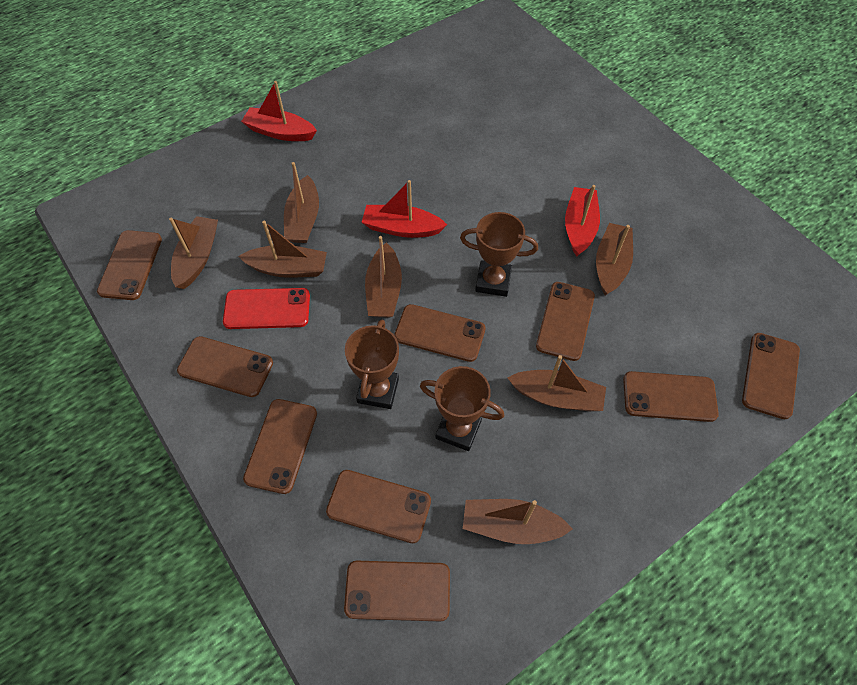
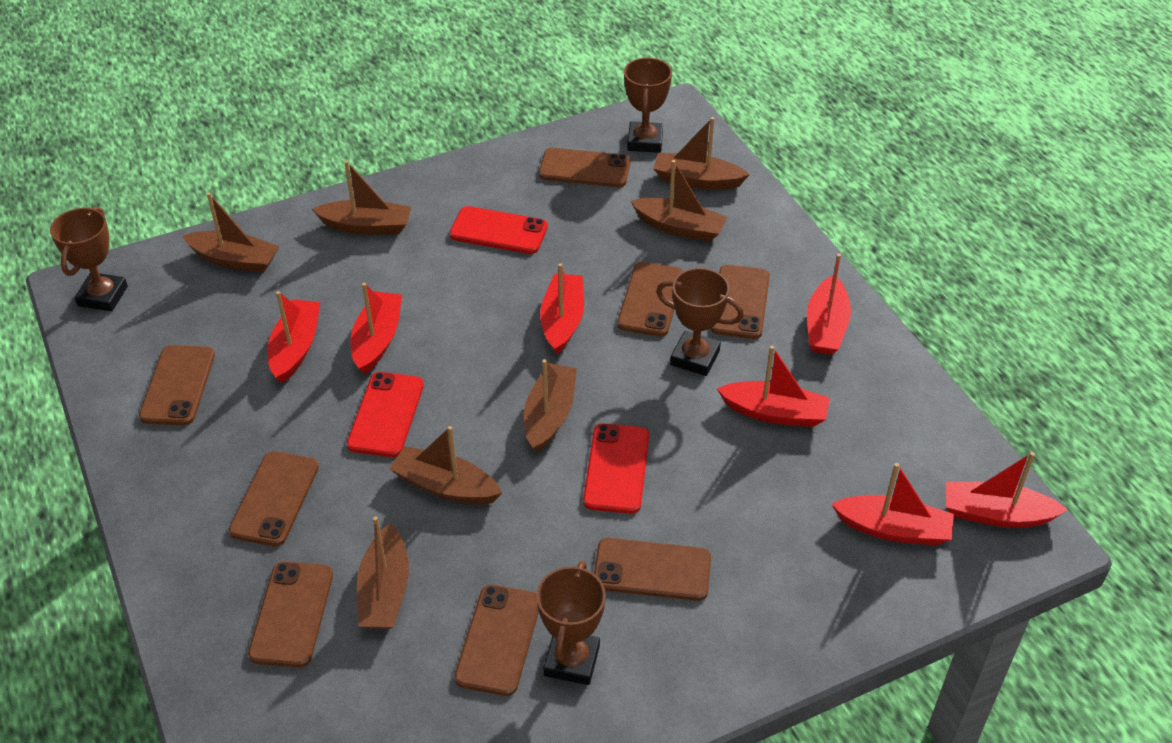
brown phone: [97,230,162,300] [177,336,273,397] [243,399,317,494] [326,470,431,543] [344,561,450,621] [394,304,486,362] [536,282,595,361] [623,371,719,422] [742,333,800,419] = 9 -> [139,345,215,425] [229,451,319,547] [248,561,333,667] [454,584,539,696] [539,148,631,187] [594,538,711,601] [617,262,683,336] [710,265,770,339] = 8
brown trophy: [345,320,399,409] [420,366,504,451] [460,212,538,297] = 3 -> [50,207,128,311] [537,561,606,685] [624,57,672,153] [656,268,744,376] = 4
red boat: [241,81,317,141] [362,180,447,238] [565,185,600,256] = 3 -> [267,291,320,383] [350,283,402,374] [540,263,584,354] [717,346,830,427] [807,254,851,355] [832,463,954,546] [946,452,1068,528] = 7
red phone: [223,288,310,329] = 1 -> [347,372,424,457] [449,206,548,254] [583,423,649,514] = 3

